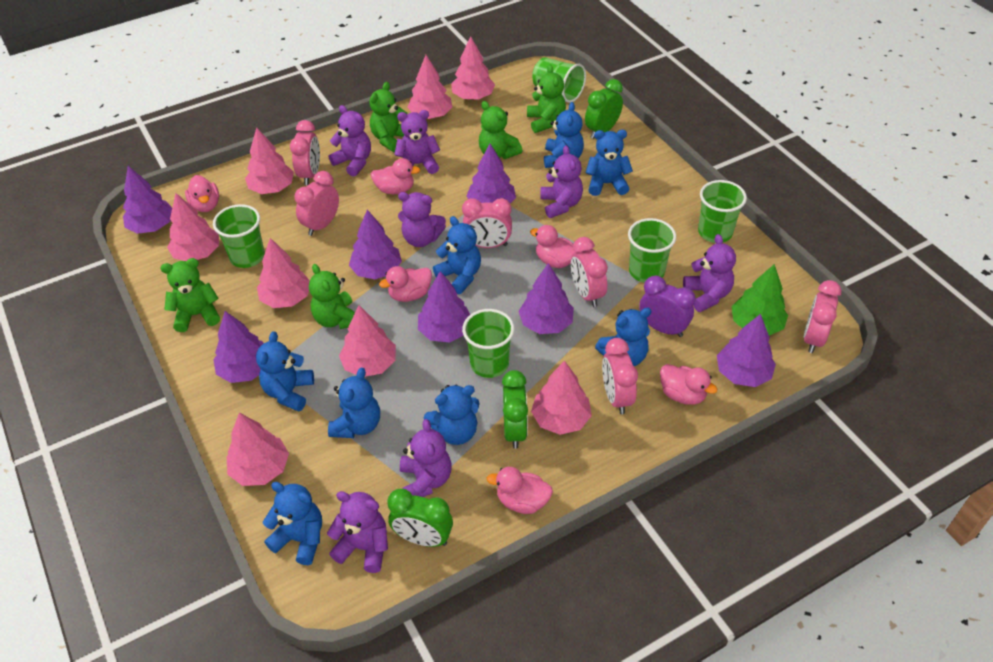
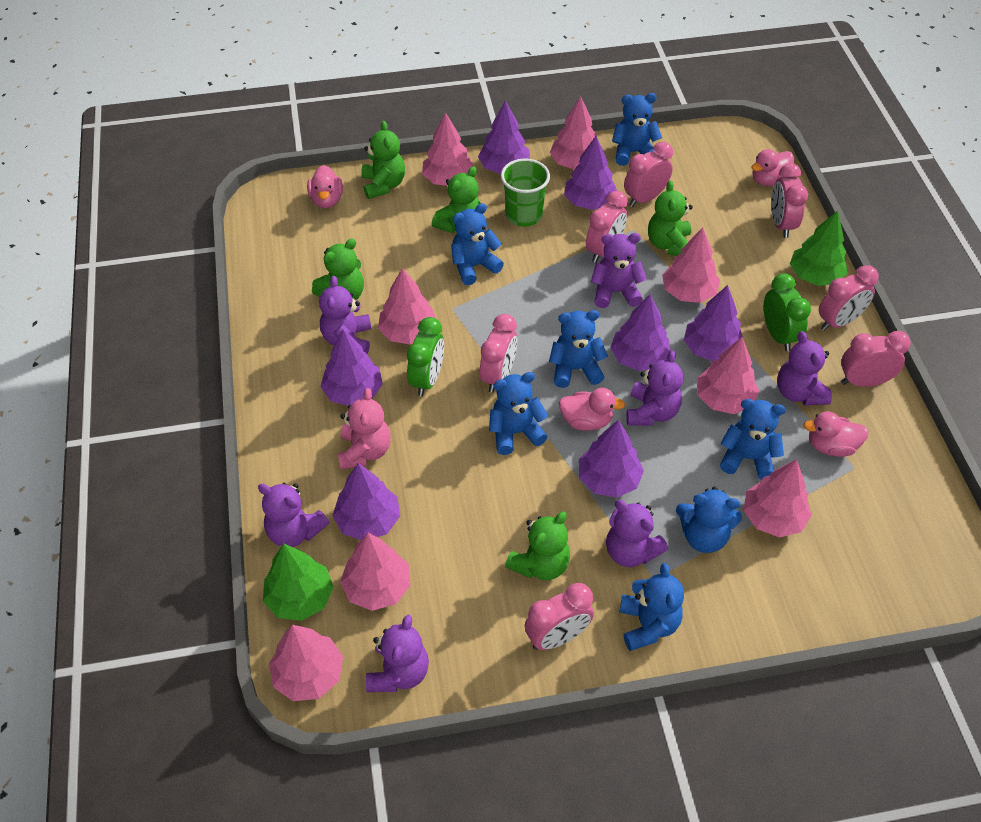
blue teddy bear: [256,331,314,412] [263,482,322,565] [328,368,380,438] [424,385,480,445] [433,216,481,294] [544,102,584,168] [586,130,633,196] [595,308,652,366] = 8 -> [451,203,504,285] [489,372,548,455] [549,310,608,388] [612,93,662,166] [620,563,684,651] [676,486,742,553] [720,399,786,480] = 7
green clock: [387,489,453,547] [502,370,528,449] [585,79,623,139] = 3 -> [407,317,444,396] [764,273,811,351] = 2
green cup: [213,204,265,268] [462,309,514,378] [532,57,586,103] [628,218,676,283] [698,180,747,243] = 5 -> [501,159,550,227] = 1
green tree: [732,264,788,335] = 1 -> [263,544,334,621] [790,210,848,286] = 2
pink clock: [290,120,320,185] [295,171,339,236] [462,198,512,248] [571,237,608,307] [602,338,638,414] [804,280,842,353] = 6 -> [480,314,518,393] [525,583,594,650] [586,191,628,263] [624,142,673,207] [771,163,808,238] [819,265,879,331] [841,331,911,387] = 7
pink duck: [185,175,219,212] [371,158,420,194] [379,266,432,302] [487,467,553,514] [530,225,576,268] [660,364,718,405] = 6 -> [307,165,343,208] [559,388,625,431] [751,149,794,186] [803,411,869,457] = 4
pink teddy bear: none = 0 -> [338,388,391,470] = 1
purple clock: [639,276,695,337] = 1 -> none = 0

